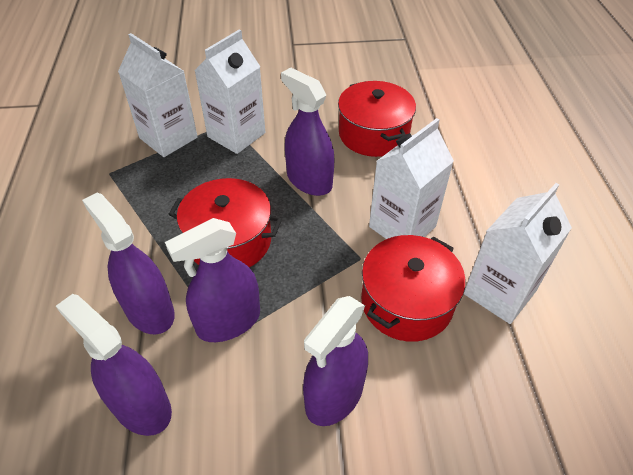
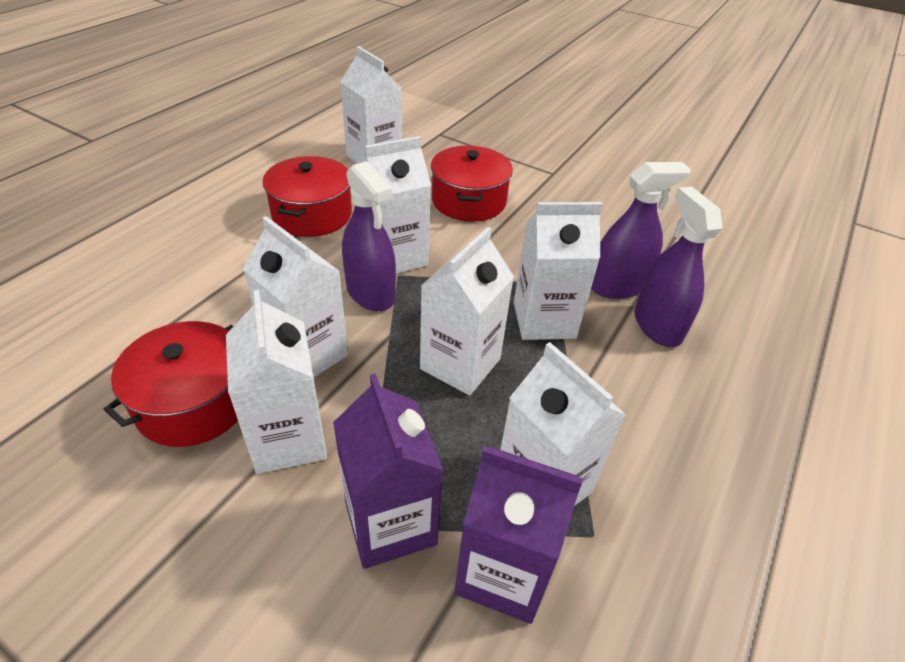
purple carton: none = 0 -> [333,373,444,569] [454,446,583,624] = 2
purple spray bottle: [56,294,172,436] [82,192,175,334] [165,218,260,342] [281,67,334,196] [303,296,368,426] = 5 -> [342,161,396,311] [591,162,691,299] [634,186,722,347] = 3
white carton: [118,33,198,157] [194,29,265,154] [369,118,454,239] [464,183,572,324] = 4 -> [226,290,327,474] [243,216,348,377] [340,46,402,164] [363,136,431,274] [420,227,514,395] [500,342,626,505] [514,202,603,340] = 7

